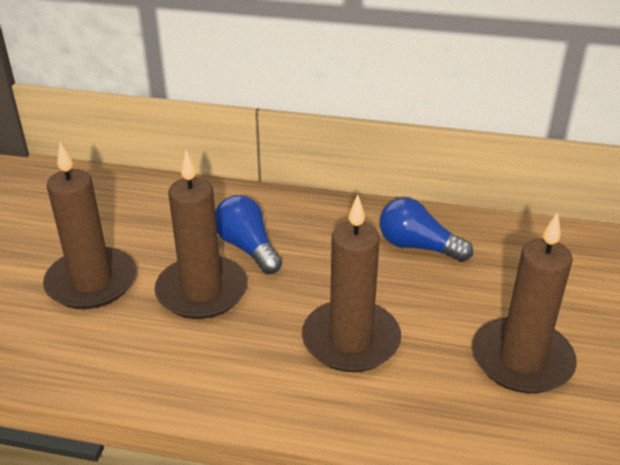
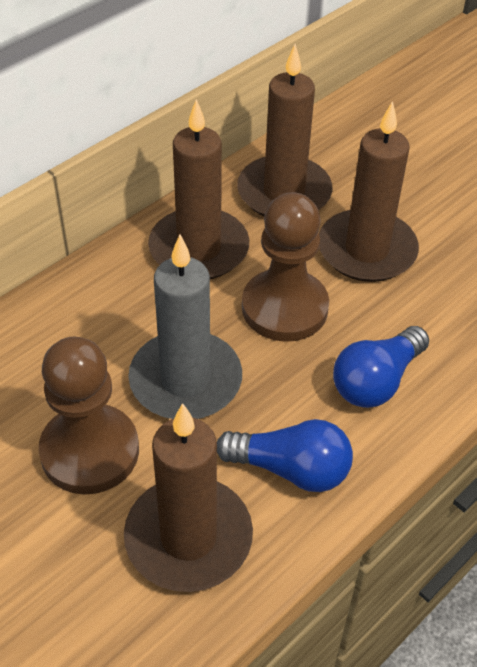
brown pawn: none = 0 -> [39,337,139,495] [242,192,329,342] = 2
grey candle: none = 0 -> [128,235,242,419] = 1

